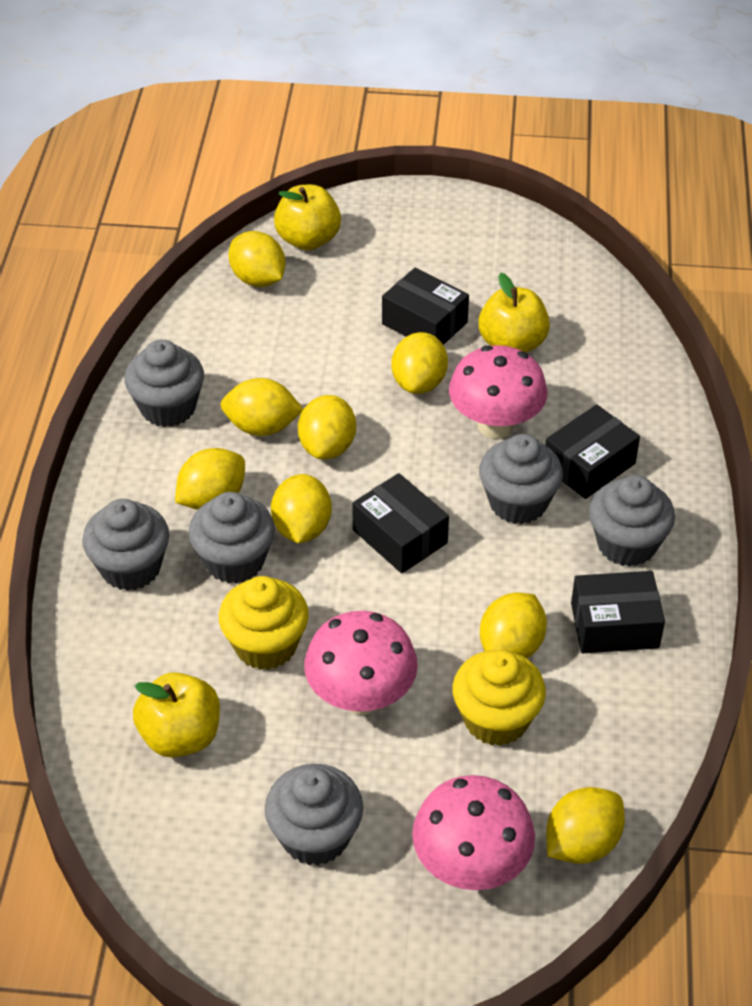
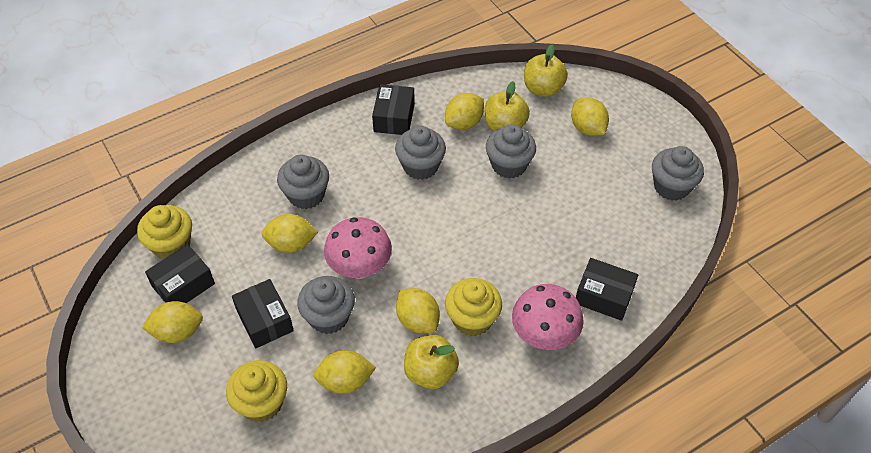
grey cupcake: [82,499,169,591] [125,339,204,427] [188,492,275,584] [265,764,363,866] [479,434,563,524] [589,475,675,567] = 6 -> [277,155,329,209] [297,276,355,334] [395,126,446,180] [486,124,536,179] [652,146,704,201] = 5
pink mushroom: [304,611,418,715] [412,775,535,890] [449,345,547,439] = 3 -> [324,217,392,279] [512,284,584,350] = 2
yellow cupcake: [219,576,309,670] [452,650,546,746] = 2 -> [137,205,192,259] [226,360,287,422] [445,278,502,336] = 3
yellow lemon: [175,448,245,510] [220,378,303,436] [228,231,285,287] [271,474,332,543] [298,395,356,459] [391,332,448,394] [480,592,547,658] [546,787,625,864] = 8 -> [142,301,203,343] [262,214,318,253] [314,350,376,394] [396,288,440,334] [445,93,484,130] [571,98,609,136] = 6

